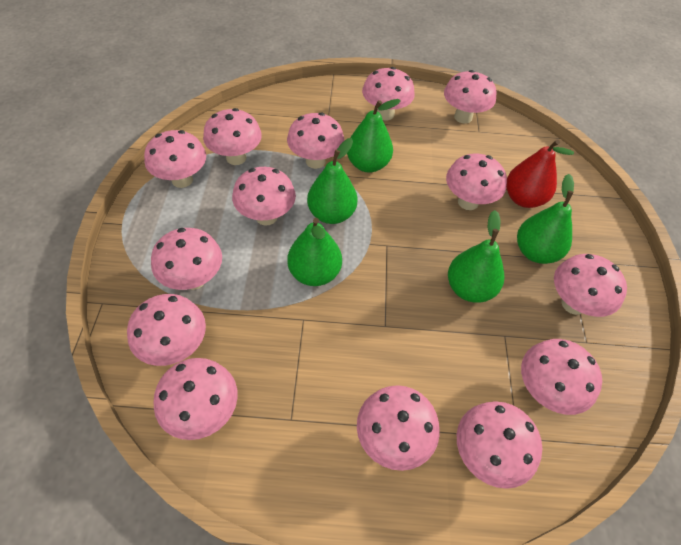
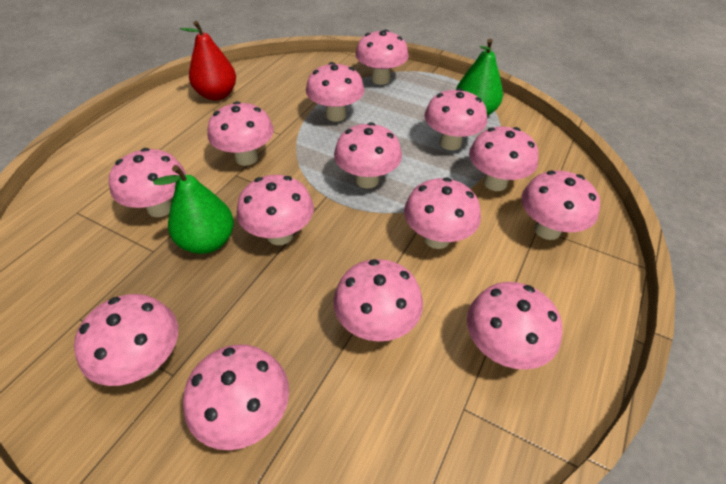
green pear: [287,218,342,286] [307,138,358,224] [347,99,401,173] [448,210,504,303] [517,174,574,264] = 5 -> [153,165,234,254] [456,39,503,116] = 2

